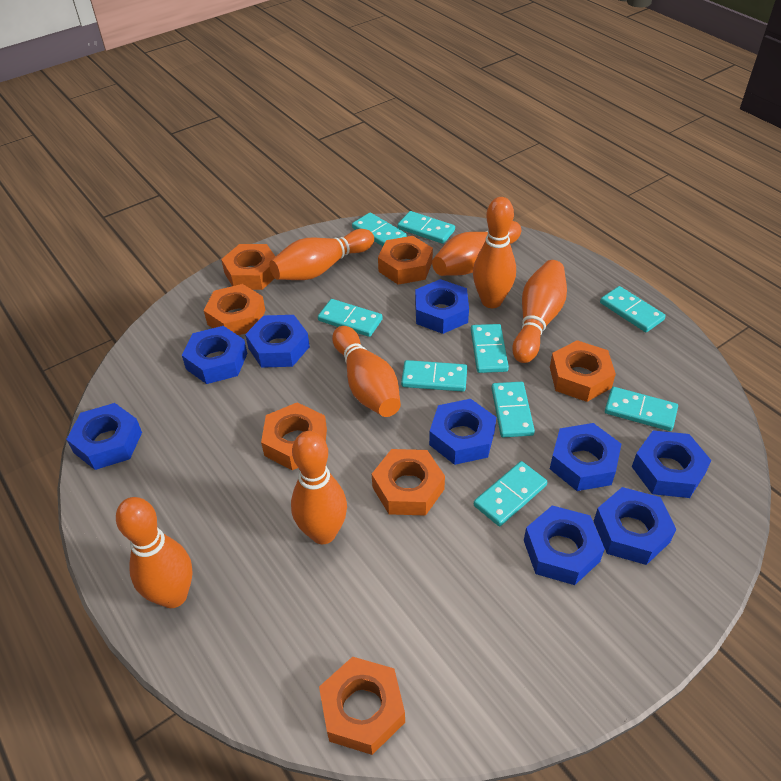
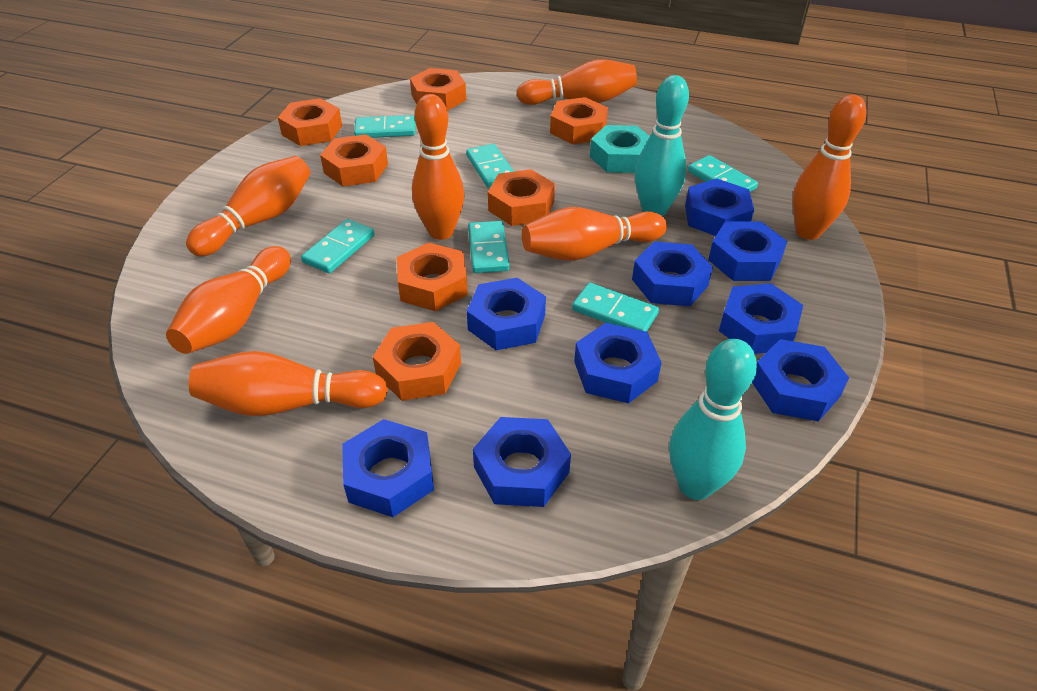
turquoise bowling pin: none = 0 -> [635,75,689,216] [670,339,757,500] = 2
turquoise domino: [318,299,383,337] [352,213,407,246] [397,211,455,244] [401,360,467,392] [471,324,509,373] [474,461,547,526] [491,382,535,437] [600,286,666,332] [605,387,678,431] = 9 -> [301,219,374,273] [354,115,415,138] [466,144,514,187] [468,221,510,273] [572,282,659,332] [688,155,758,192] = 6
turquoise nut: none = 0 -> [590,125,650,173] = 1

